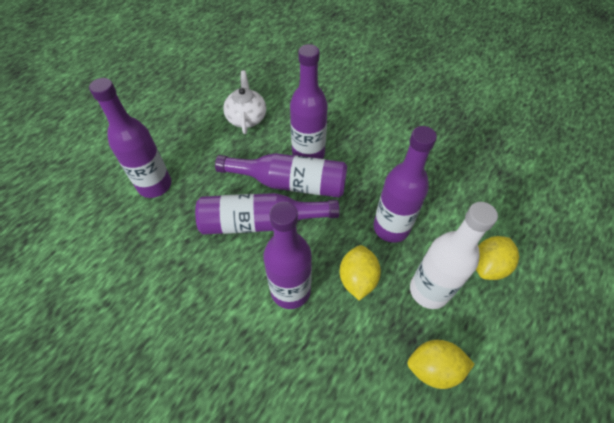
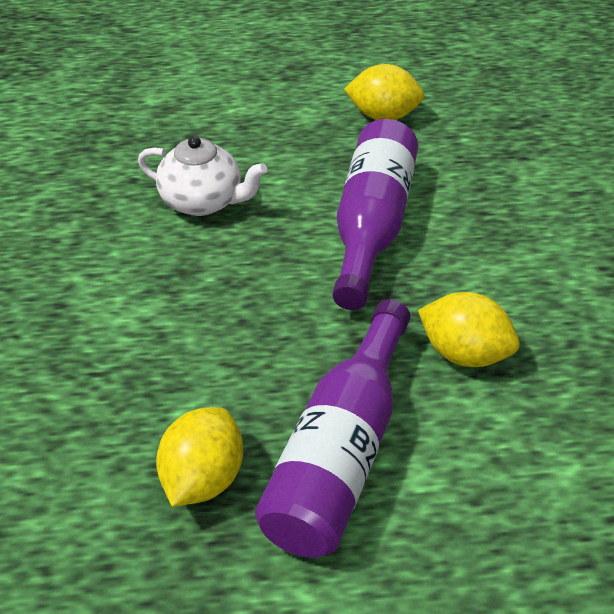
purple bottle: [89,78,171,198] [195,193,340,235] [215,153,347,198] [263,202,312,309] [290,44,328,159] [373,126,437,243] = 6 -> [255,299,410,558] [333,119,418,310] = 2
white bottle: [410,202,498,309] = 1 -> none = 0

